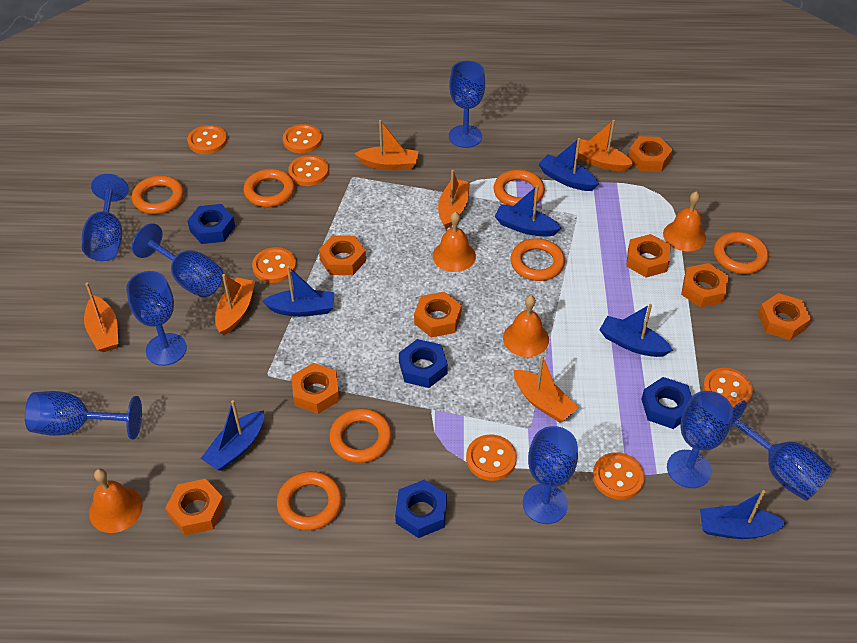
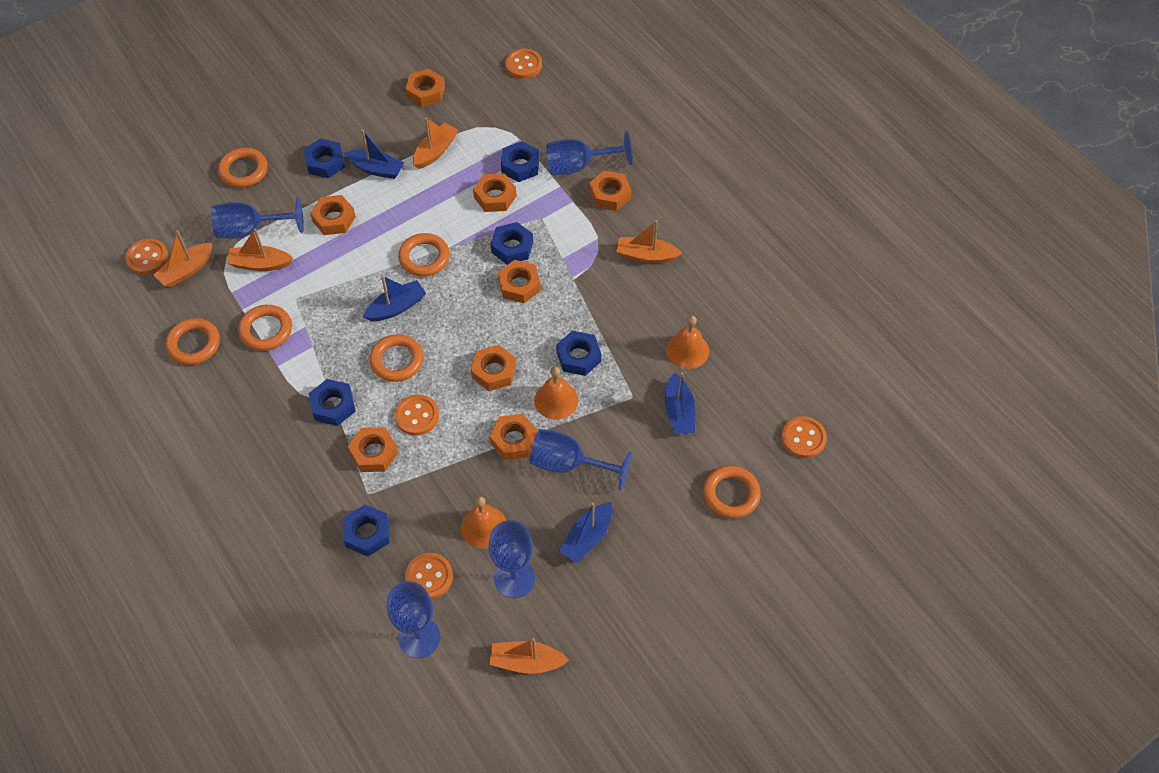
blue boat: [201,400,264,471] [262,266,334,317] [495,185,561,236] [538,138,599,191] [599,304,673,357] [700,490,787,539] = 6 -> [345,129,405,179] [363,275,426,321] [559,502,613,563] [665,372,696,434] = 4
blue goblet: [25,391,142,440] [82,174,129,261] [126,271,187,366] [132,223,223,298] [449,61,485,148] [523,426,578,524] [667,391,733,488] [730,400,833,501] = 8 -> [211,197,304,239] [387,581,441,658] [489,520,535,598] [529,429,631,490] [546,131,633,175] = 5
blue nut: [187,204,235,244] [395,480,447,538] [399,339,448,388] [641,377,692,429] = 4 -> [304,138,345,178] [309,379,356,426] [343,505,390,557] [491,222,533,265] [501,141,539,182] [556,331,601,376] = 6
orange bell: [89,469,143,533] [433,212,476,272] [503,295,549,357] [663,191,706,251] = 4 -> [461,496,507,549] [534,367,578,420] [666,316,709,369] = 3
orange boat: [84,283,118,352] [215,274,255,336] [354,120,418,170] [438,170,470,229] [513,355,578,422] [575,120,634,171] = 6 -> [154,230,213,287] [226,228,293,271] [413,118,458,169] [489,638,569,674] [616,220,682,263] = 5
orange button: [187,125,227,154] [252,247,296,283] [283,124,322,153] [288,155,329,186] [466,434,517,481] [593,452,645,500] [703,368,753,408] = 7 -> [125,239,168,275] [394,394,439,436] [405,553,453,599] [505,49,542,79] [781,416,827,458] = 5
orange ring: [132,175,184,214] [244,169,295,207] [277,471,342,531] [329,408,392,463] [493,170,545,206] [511,238,565,281] [714,232,769,274] = 7 -> [165,318,220,365] [218,148,268,188] [238,305,292,351] [369,334,424,382] [398,233,450,277] [703,466,761,519] = 6

